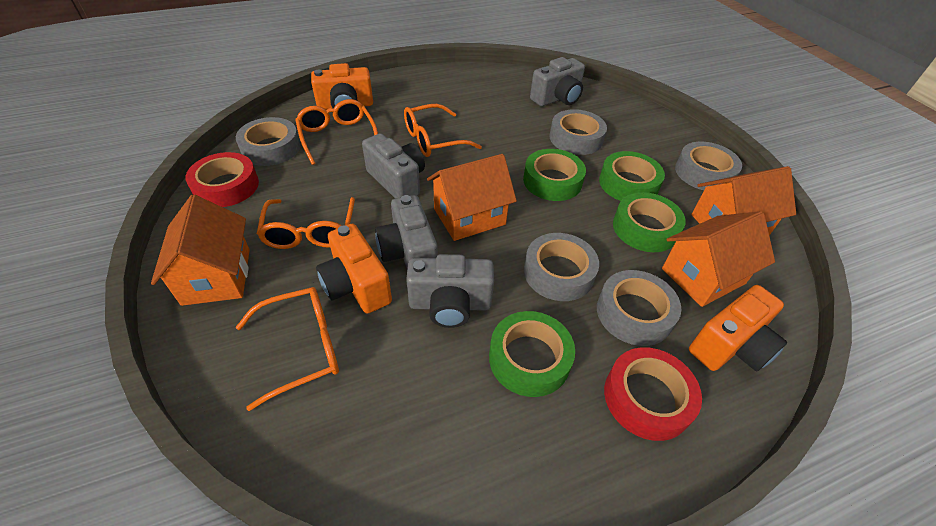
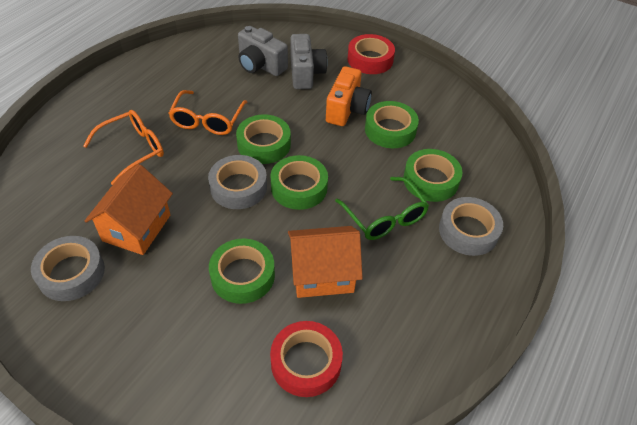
green glasses: none = 0 -> [335,177,429,240] = 1
green tape: [489,311,575,397] [523,149,586,201] [599,151,665,201] [613,192,686,252] = 4 -> [209,238,275,304] [236,114,291,164] [270,155,328,210] [365,101,419,148] [403,149,463,202] = 5
grey camera: [362,133,425,198] [375,195,438,269] [406,254,494,328] [530,57,585,106] = 4 -> [238,26,288,76] [290,34,328,89] = 2
grey tape: [236,117,300,166] [524,233,599,301] [550,109,607,155] [597,270,682,346] [675,142,742,190] = 5 -> [31,236,105,301] [208,155,267,209] [439,197,503,256] = 3
orange camera: [311,63,373,110] [316,224,392,314] [689,285,787,371] = 3 -> [326,66,372,126] = 1
orange glasses: [236,287,339,411] [257,197,355,249] [295,99,378,165] [404,104,482,157] = 4 -> [83,110,164,185] [168,90,247,135] = 2
orange house: [151,195,250,306] [427,154,517,241] [662,211,775,307] [691,166,796,235] = 4 -> [85,164,173,255] [288,226,363,298] = 2

